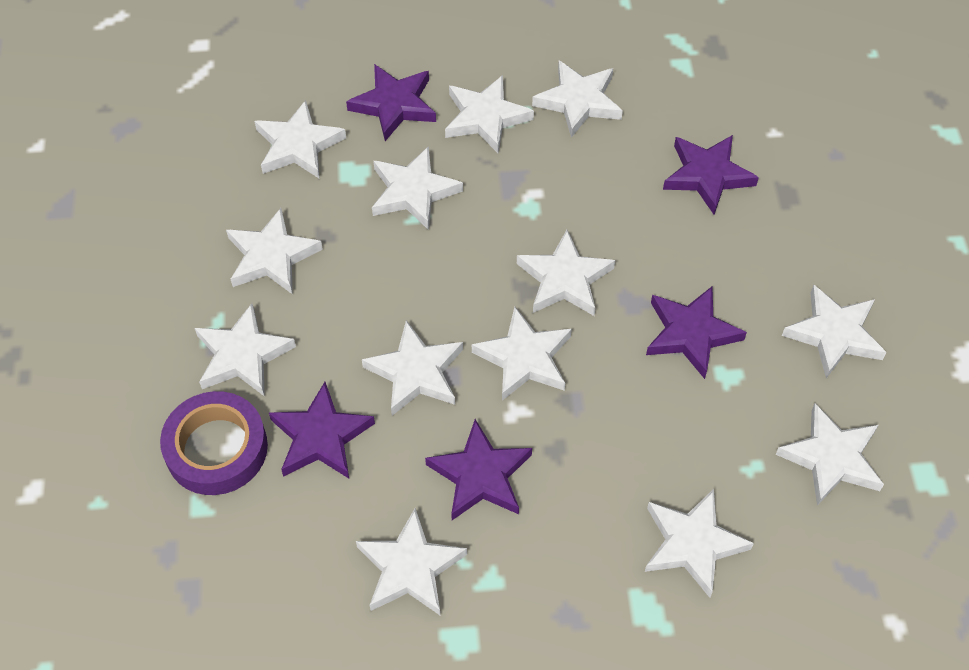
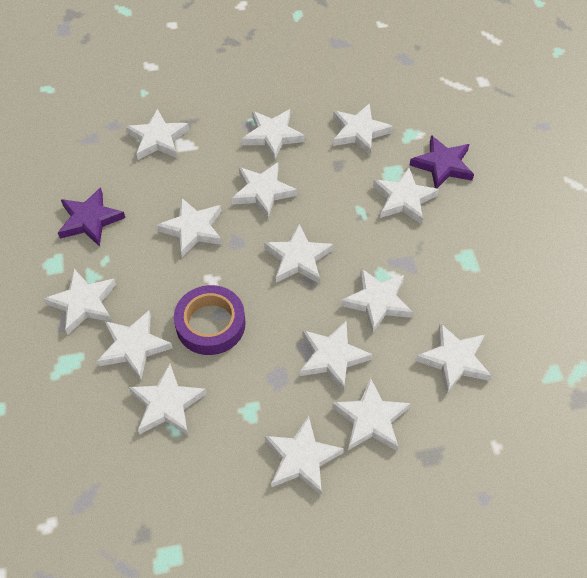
purple star: [269,382,375,478] [346,64,436,141] [425,419,532,520] [646,287,747,379] [663,135,759,215] = 5 -> [58,187,125,247] [410,135,474,188] = 2
white star: [195,303,296,397] [226,208,323,294] [254,100,346,179] [356,508,467,615] [362,320,463,416] [372,146,463,230] [445,75,534,153] [472,307,572,401] [517,230,615,316] [532,61,623,138] [645,489,754,598] [776,403,884,506] [782,285,887,378] = 13 -> [44,269,116,335] [97,311,173,380] [126,109,189,160] [129,364,207,435] [156,197,222,257] [231,162,297,218] [242,109,305,160] [264,224,333,283] [265,416,344,495] [300,321,373,392] [332,377,411,451] [333,103,393,155] [341,268,413,334] [373,168,439,224] [415,323,492,394] = 15

